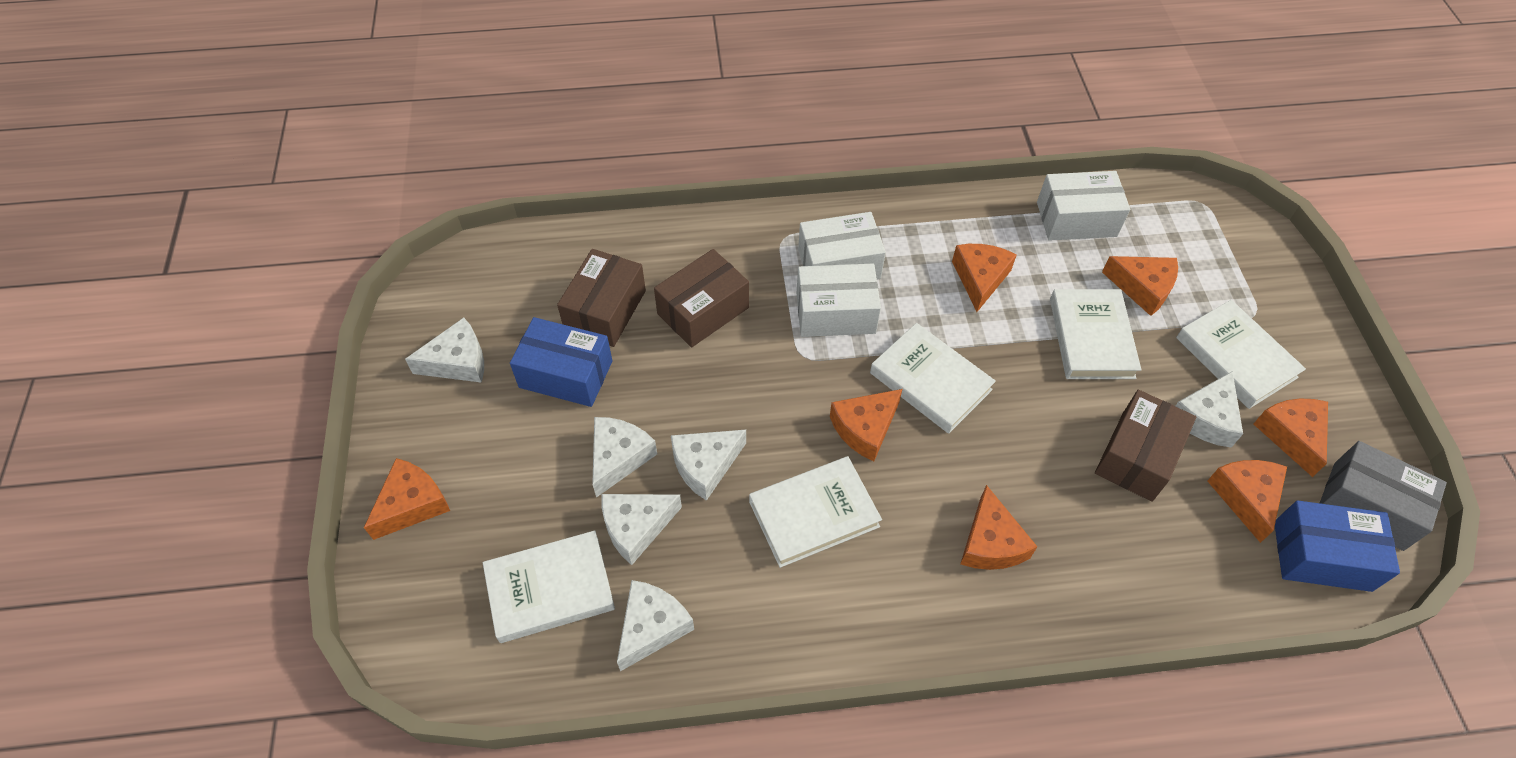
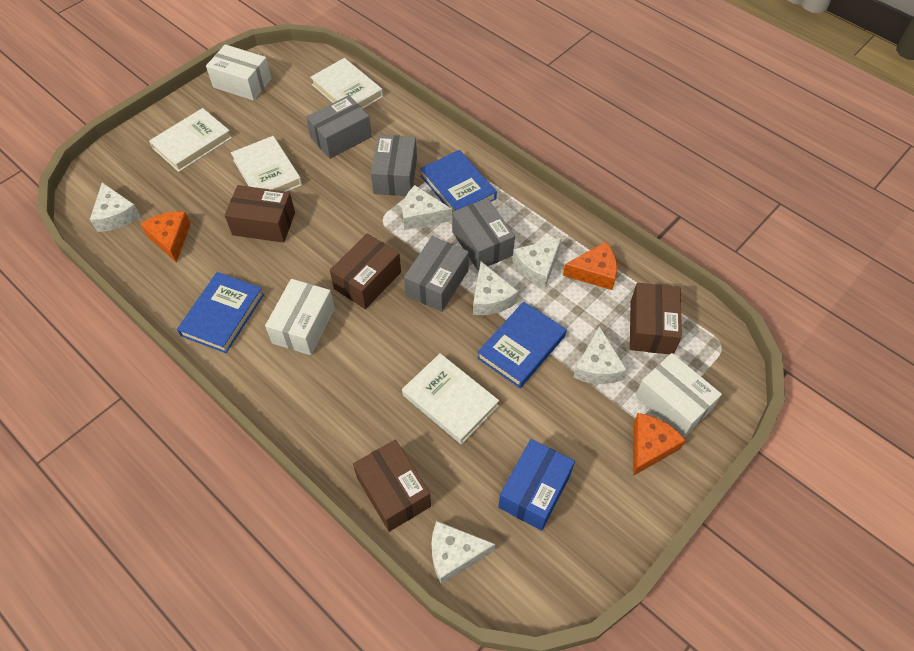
blue book: none = 0 -> [177,272,264,353] [420,150,497,212] [477,301,567,388] = 3
blue box: [510,317,612,407] [1275,500,1400,592] = 2 -> [498,439,575,531] = 1
brown box: [557,249,646,347] [654,249,749,348] [1095,390,1196,502] = 3 -> [225,185,295,243] [330,233,401,309] [353,439,431,532] [630,283,682,355] = 4
grey box: [1320,441,1447,551] = 1 -> [306,95,372,159] [371,135,417,196] [404,236,469,312] [452,198,515,271] = 4
orange cheese: [364,458,450,540] [830,389,903,461] [952,244,1017,312] [960,485,1037,570] [1102,256,1178,316] [1207,460,1287,543] [1254,398,1328,477] = 7 -> [141,212,191,263] [563,242,617,290] [633,413,686,476] = 3
white book: [483,530,615,643] [749,456,882,568] [870,323,996,434] [1050,289,1142,379] [1176,300,1306,409] = 5 -> [149,108,232,172] [231,136,302,192] [310,58,383,109] [402,353,499,444] = 4

